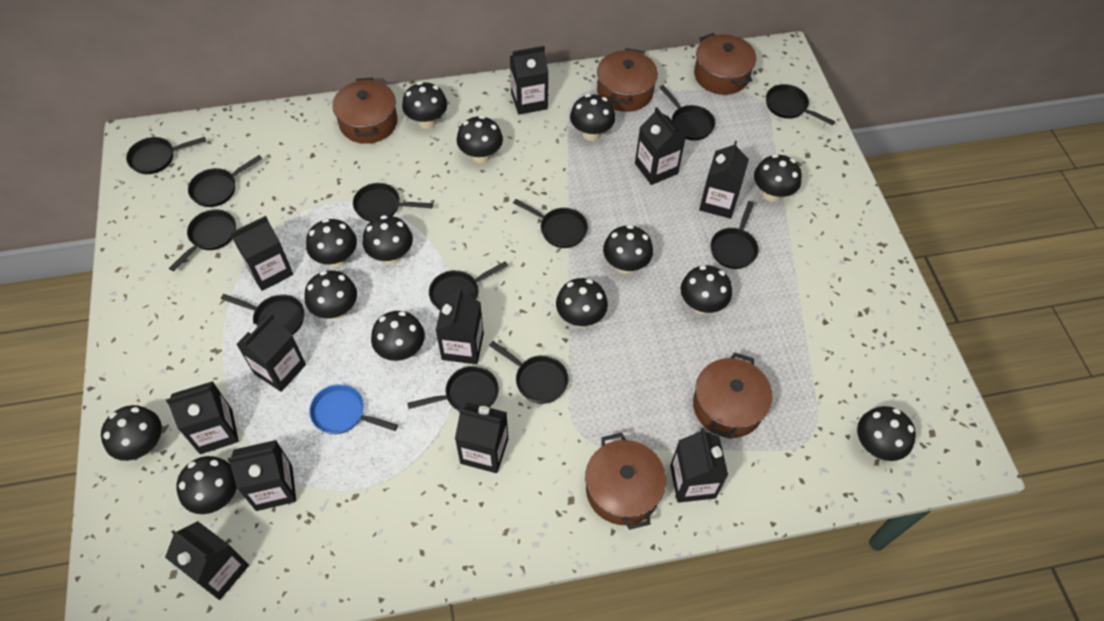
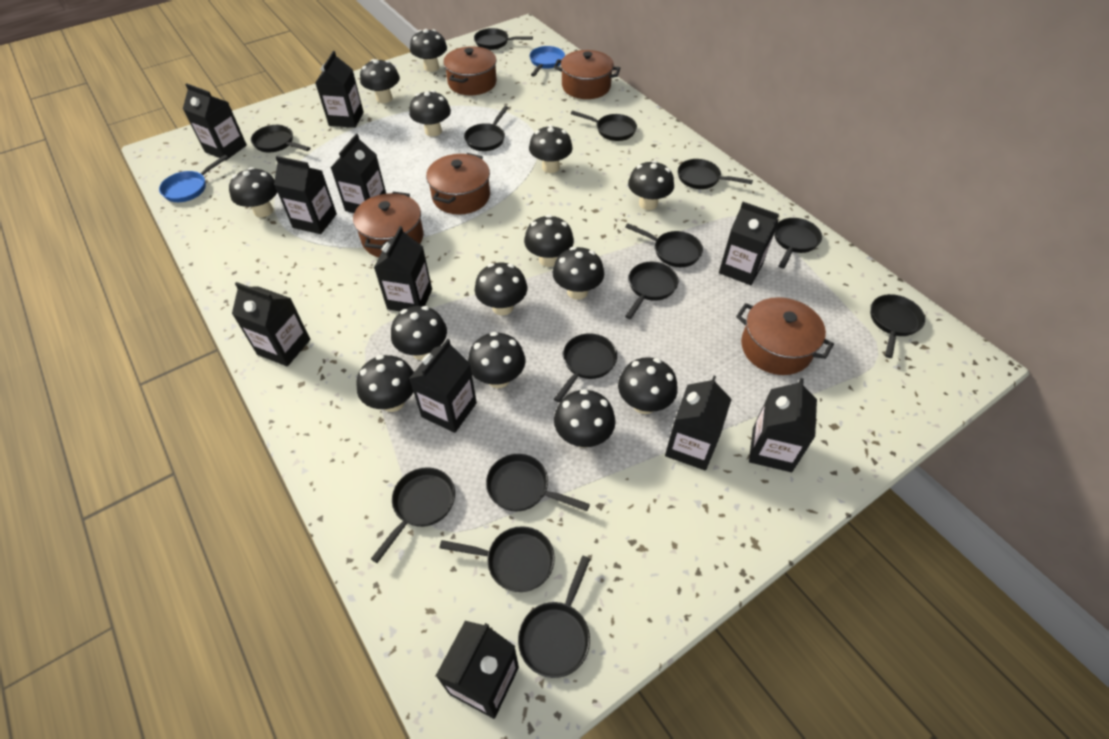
black pan: [126,137,206,174] [169,209,236,271] [188,155,262,207] [221,294,304,335] [353,183,433,222] [407,366,499,411] [429,261,508,310] [489,341,568,404] [513,199,588,248] [659,85,715,141] [711,201,759,269] [766,84,835,125] = 12 -> [251,125,310,153] [371,467,455,563] [439,526,555,592] [464,106,509,151] [474,28,533,50] [486,454,590,511] [518,556,590,678] [554,333,617,403] [571,110,637,141] [625,223,703,267] [625,262,678,319] [678,159,753,189] [774,218,822,268] [871,294,925,358] = 14
blue pan: [309,384,398,434] = 1 -> [159,155,228,202] [530,46,565,77] = 2

